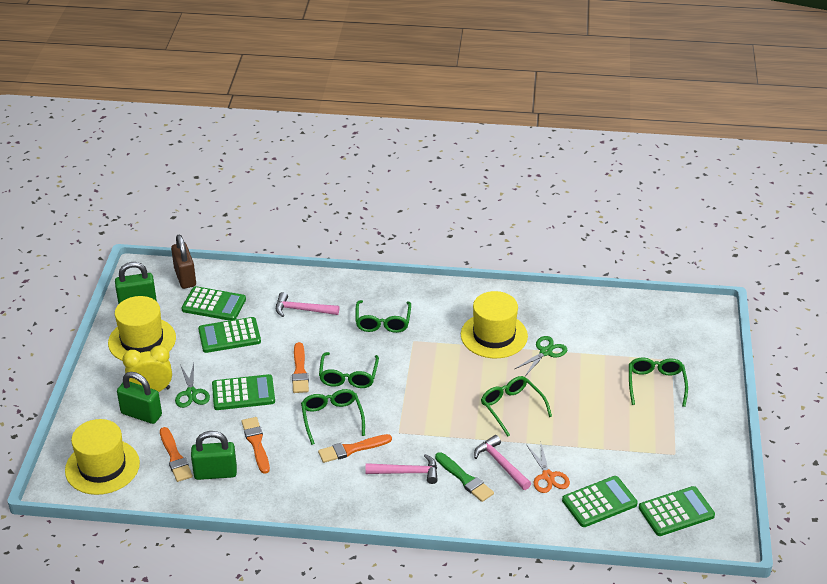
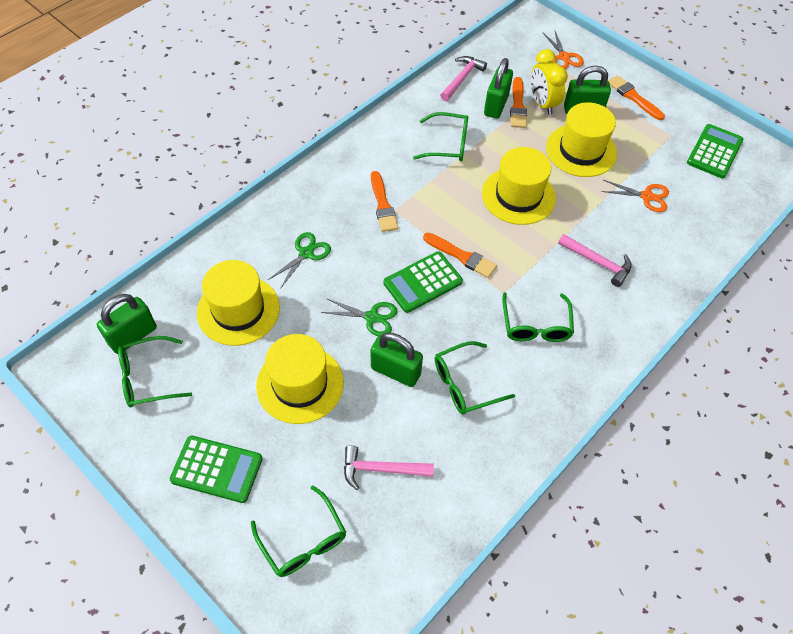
brown padlock: [171,235,196,289] = 1 -> none = 0
green brush: [435,452,494,502] = 1 -> none = 0
green calculator: [181,286,246,321] [198,317,261,353] [212,374,275,410] [562,476,638,527] [639,486,715,536] = 5 -> [170,436,263,503] [384,251,463,313] [687,124,744,178] = 3
green padlock: [115,262,157,305] [117,372,162,424] [191,431,237,480] = 3 -> [97,294,157,354] [371,332,423,387] [484,58,513,119] [564,65,611,114] = 4
orange scissors: [527,444,570,493] = 1 -> [543,31,584,69] [601,180,669,212] = 2
yellow hat: [65,419,140,495] [108,296,176,361] [461,291,528,358] = 3 -> [197,260,280,346] [256,334,344,424] [482,147,556,225] [546,102,617,177] = 4

